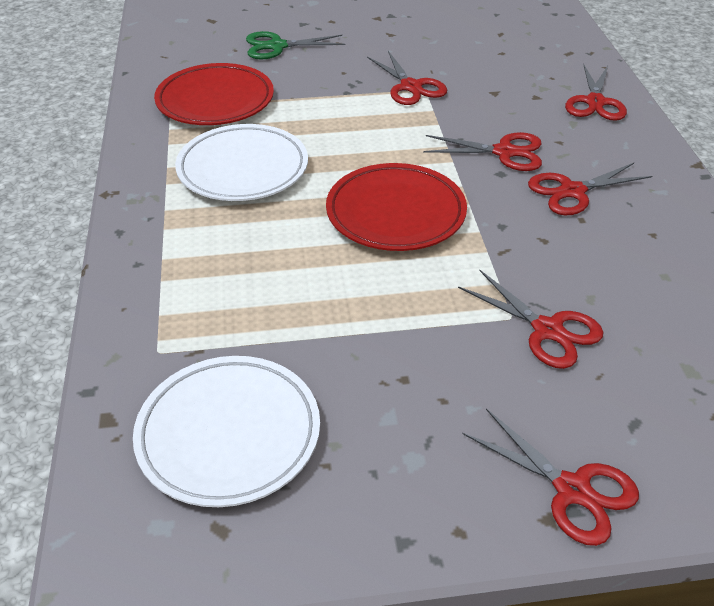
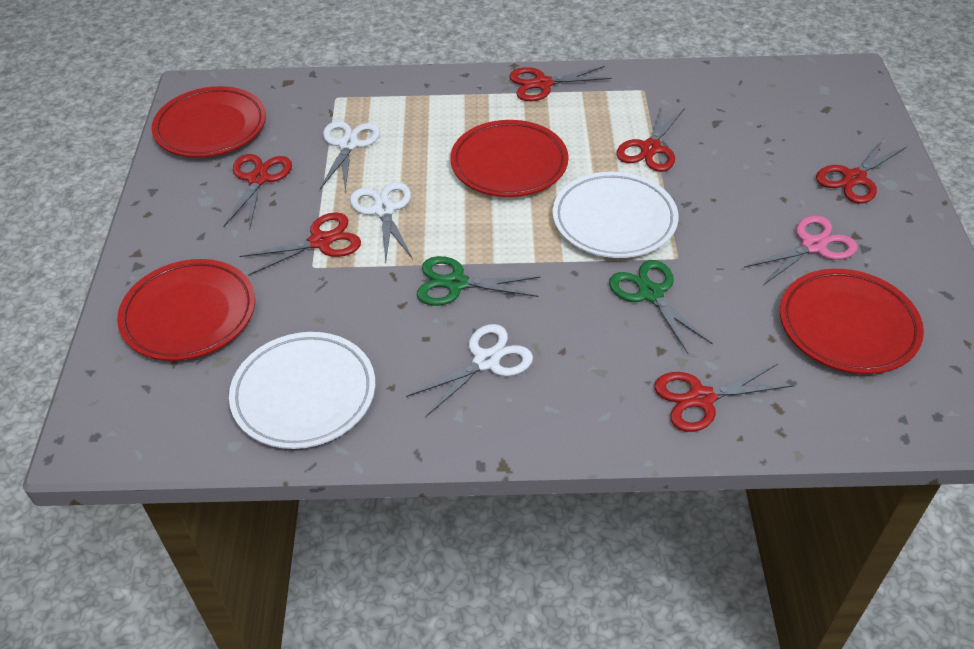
green scissors: [246,31,345,60] = 1 -> [417,256,540,306] [609,260,713,354] = 2
pink scissors: none = 0 -> [744,215,858,285] = 1
red plate: [154,63,274,125] [326,163,467,251] = 2 -> [117,259,255,361] [152,86,266,157] [450,120,569,197] [780,269,924,374] = 4
white scissors: none = 0 -> [320,121,380,191] [350,182,413,262] [406,324,533,417] = 3

